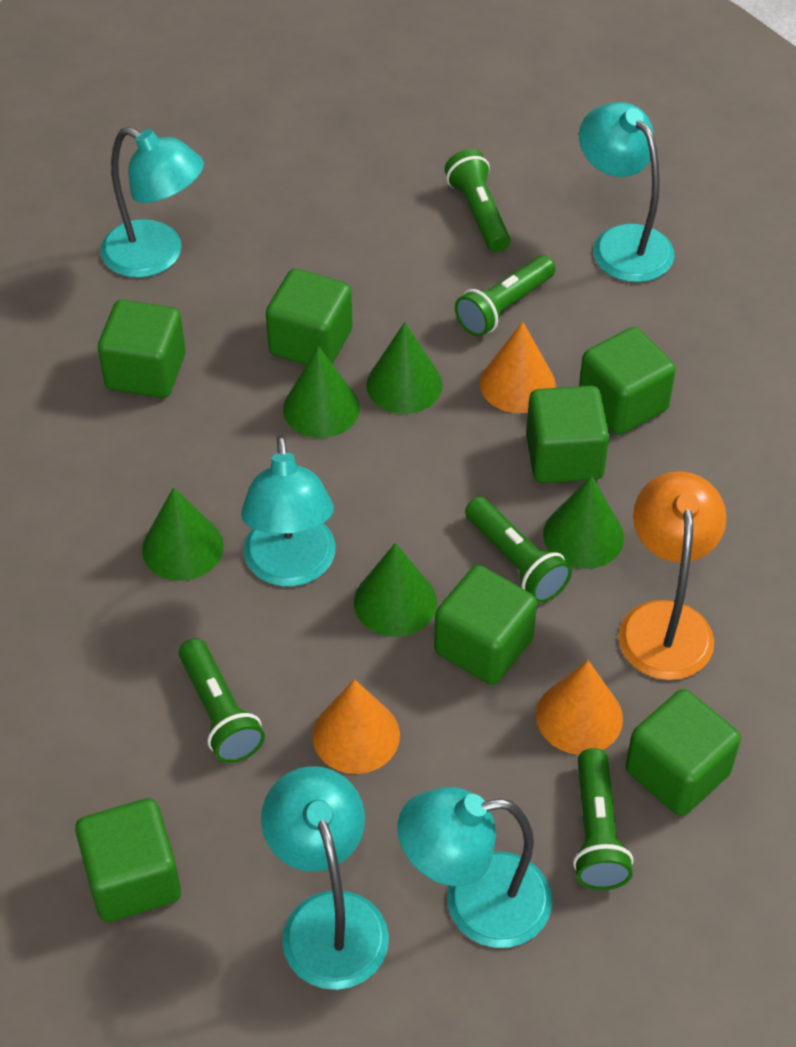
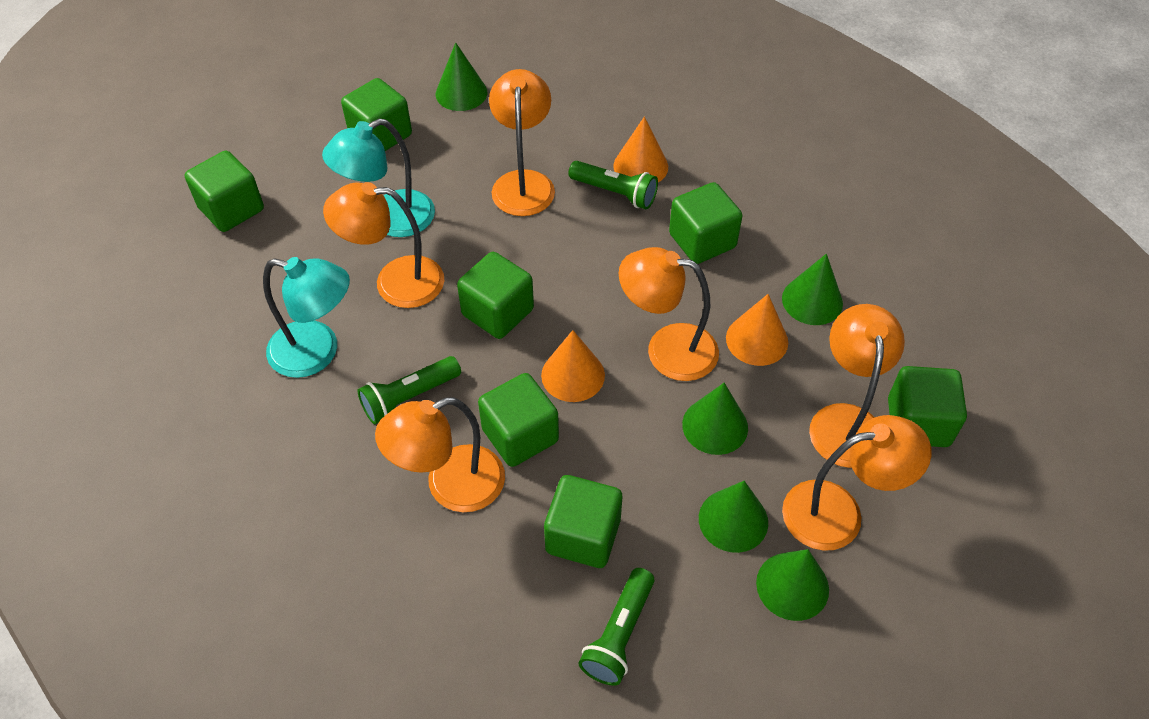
green flashlight: [179,638,265,763] [445,149,510,252] [455,255,555,337] [465,497,572,603] [573,748,633,890] = 5 -> [357,356,461,424] [569,161,658,209] [579,568,654,686] = 3
orange lamp: [618,471,727,680] = 1 -> [323,182,444,308] [375,397,505,512] [489,69,555,216] [618,247,719,381] [782,415,932,551] [809,304,905,468] = 6
turquoise lamp: [100,127,204,278] [241,435,336,587] [261,766,389,990] [397,787,552,948] [579,102,674,282] = 5 -> [263,257,350,378] [322,118,435,237] = 2

